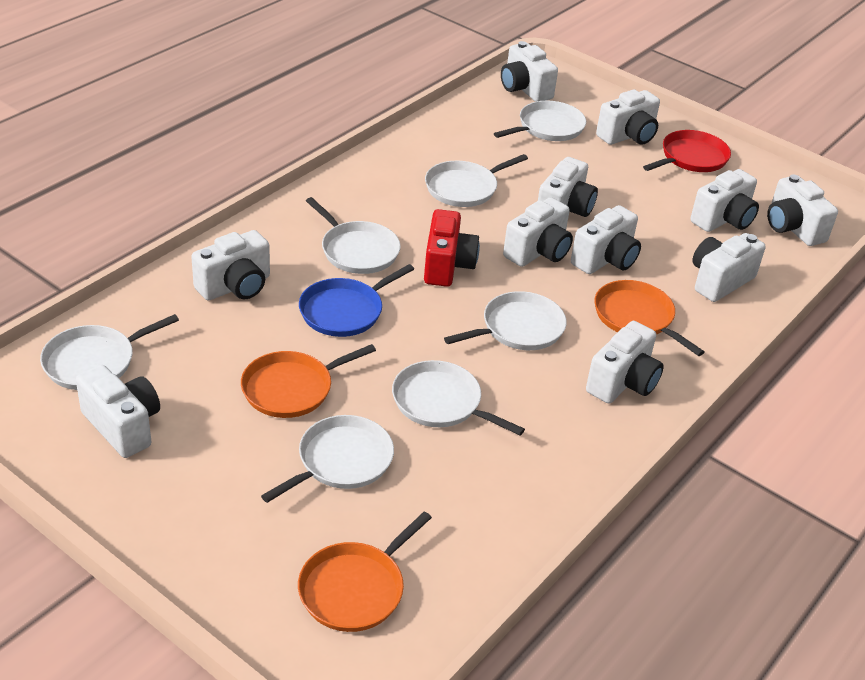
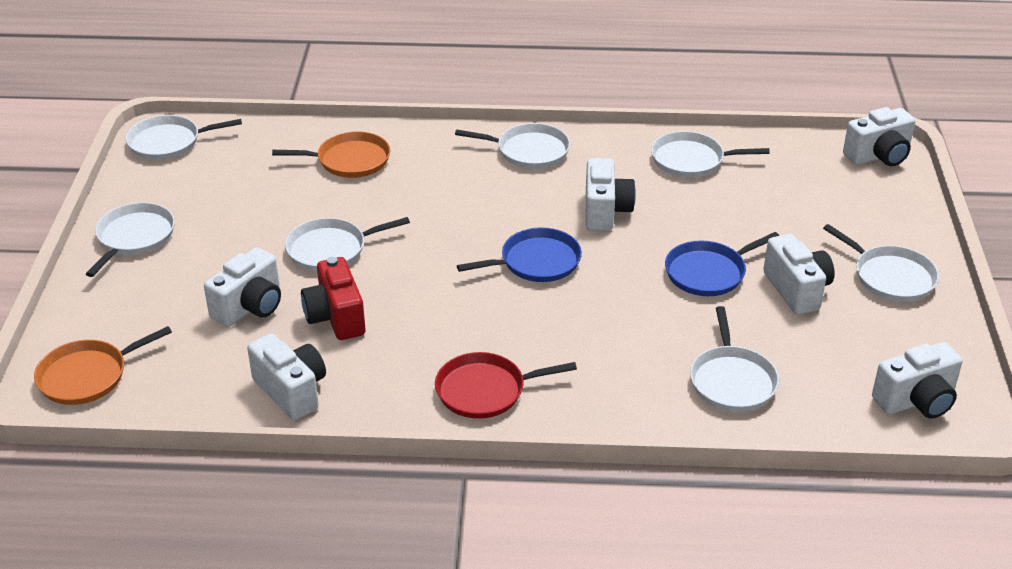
blue pan: [299,264,414,337] = 1 -> [457,227,582,282] [665,232,779,296] = 2
orange pan: [241,344,376,418] [298,511,432,632] [594,280,704,356] = 3 -> [34,326,172,405] [272,131,390,178] = 2
white camera: [76,365,160,458] [191,230,270,301] [501,41,558,102] [503,197,573,267] [538,157,598,217] [571,205,641,274] [586,321,664,403] [596,89,660,145] [690,169,759,232] [692,233,766,302] [767,174,838,246] = 11 -> [204,247,281,327] [247,333,326,420] [586,158,636,231] [763,234,835,315] [843,107,915,166] [872,342,962,418] = 6

